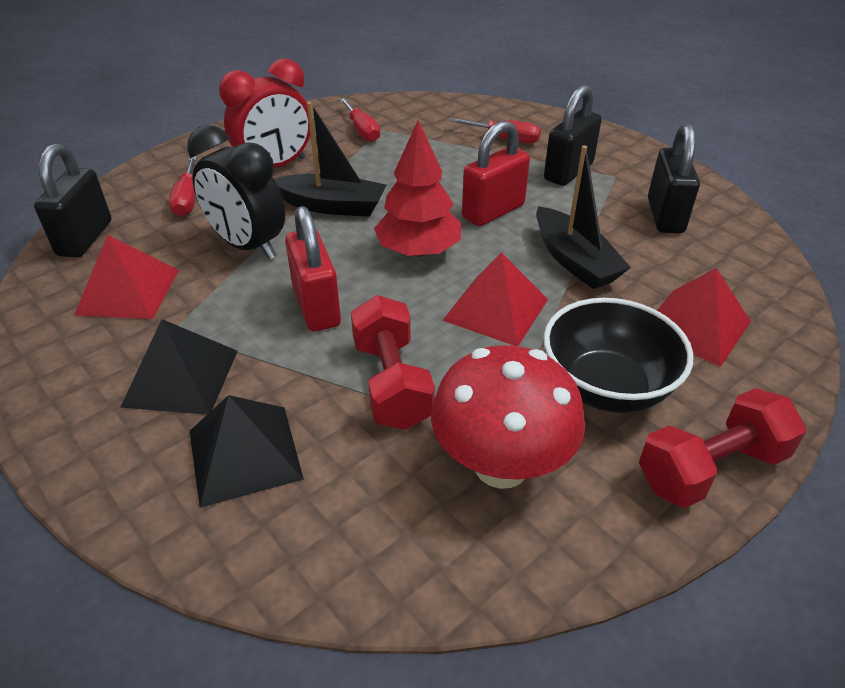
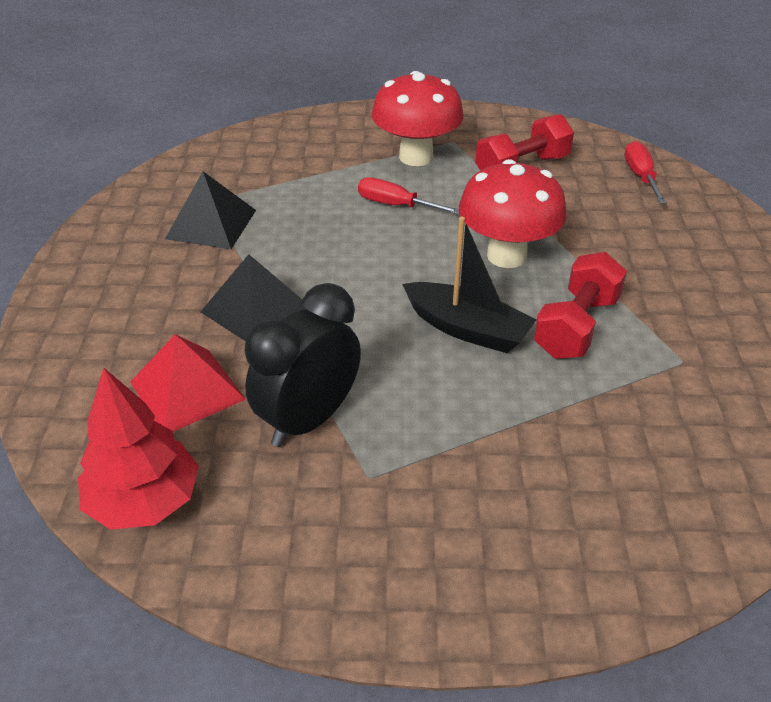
black boat: [274,102,387,217] [536,145,631,289] = 2 -> [402,217,536,353] = 1
black bowl: [544,298,693,413] = 1 -> none = 0
black padlock: [34,144,112,258] [544,85,602,186] [648,123,700,233] = 3 -> none = 0
red clock: [219,58,310,168] = 1 -> none = 0
red mushroom: [431,345,585,489] = 1 -> [371,71,464,166] [459,159,567,268] = 2
red padlock: [285,206,341,331] [462,121,530,226] = 2 -> none = 0
red pyramid: [74,235,179,319] [442,252,548,346] [657,268,751,367] = 3 -> [130,334,246,432] = 1
red screwdriver: [169,156,197,216] [340,98,380,142] [450,118,541,144] = 3 -> [358,177,459,215] [625,141,667,204] = 2

